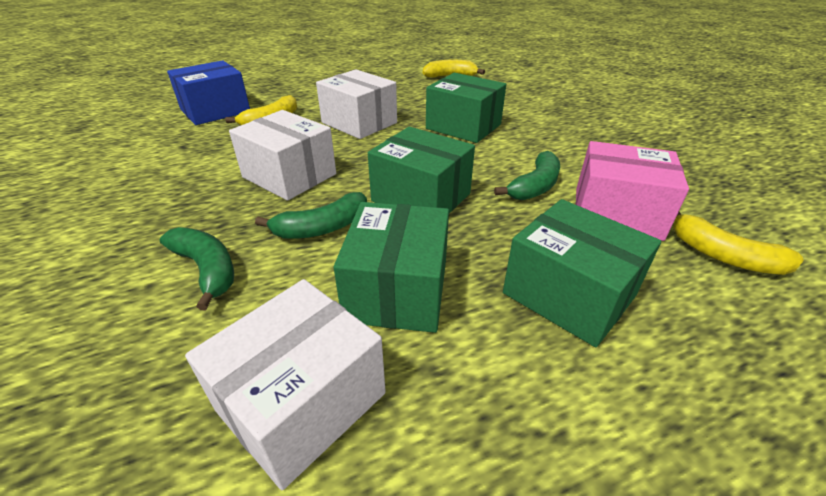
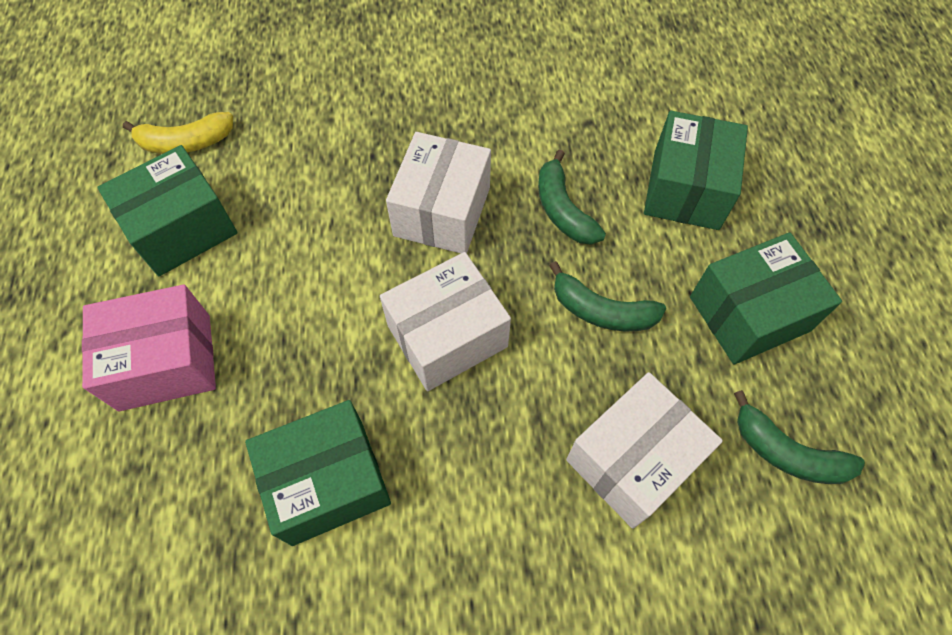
blue box: [167,60,250,125] = 1 -> none = 0
yellow banana: [225,95,297,125] [423,60,485,78] [673,212,804,275] = 3 -> [123,112,233,154] = 1

